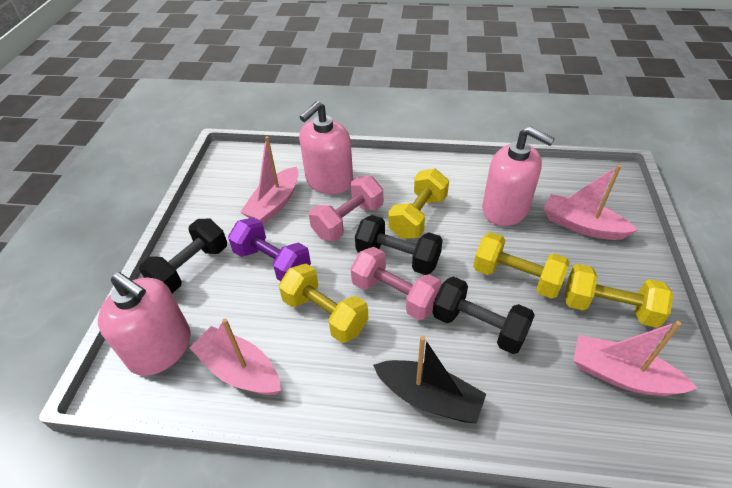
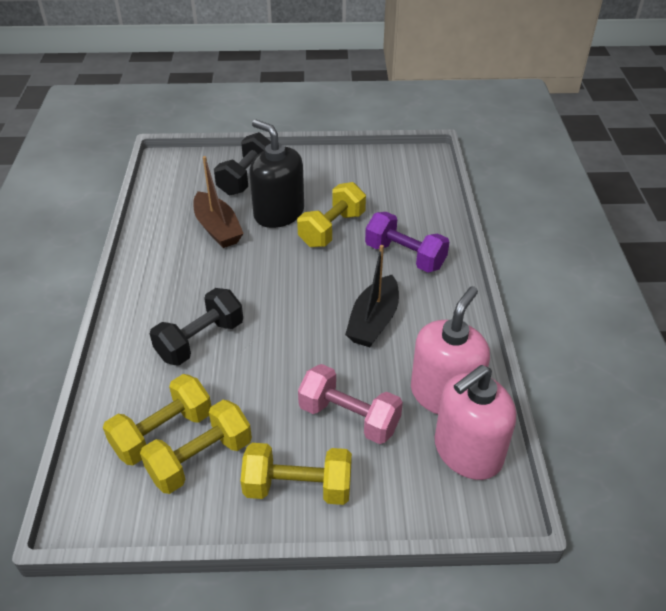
black dumbbell: [139,219,227,293] [355,215,443,275] [432,277,535,354] = 3 -> [150,288,243,366] [214,132,271,195] = 2
black soap dispenser: none = 0 -> [249,120,304,228] = 1
brown boat: none = 0 -> [193,156,244,248] = 1
pink boat: [189,318,281,395] [240,136,298,224] [544,165,638,240] [574,321,697,396] = 4 -> none = 0
pink dumbbell: [309,176,383,241] [351,247,442,320] = 2 -> [298,364,403,444] = 1
pink soap dispenser: [98,272,191,376] [299,101,353,194] [482,126,555,226] = 3 -> [411,286,490,414] [435,365,516,480] = 2

